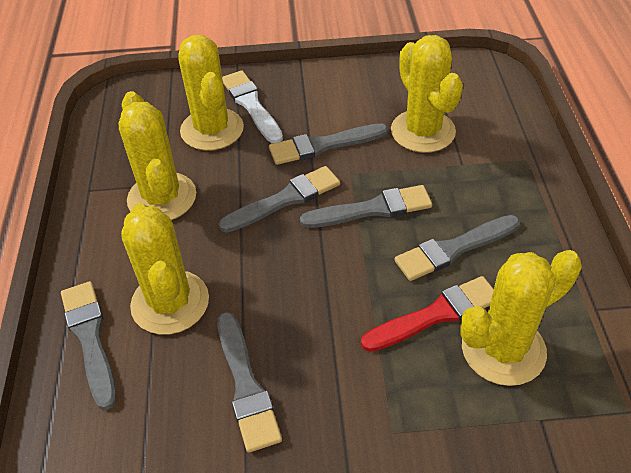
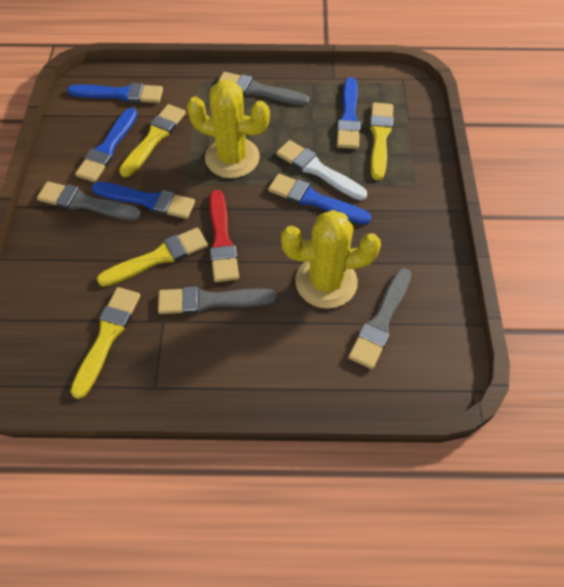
blue brush: none = 0 -> [67,83,163,103] [75,108,137,182] [92,182,195,219] [268,174,371,225] [337,77,361,149] = 5
grey brush: [61,281,117,410] [217,312,282,453] [219,166,340,233] [269,123,388,165] [300,185,432,228] [394,215,520,281] = 6 -> [37,181,142,221] [158,286,277,314] [218,72,310,106] [348,268,411,369] = 4
yellow brush: none = 0 -> [70,287,141,399] [97,227,208,287] [119,104,186,177] [370,102,394,180] = 4
yellow cactus: [118,91,196,220] [121,203,209,335] [179,35,244,151] [391,35,463,153] [460,250,582,386] = 5 -> [187,80,270,178] [281,210,381,309] = 2

